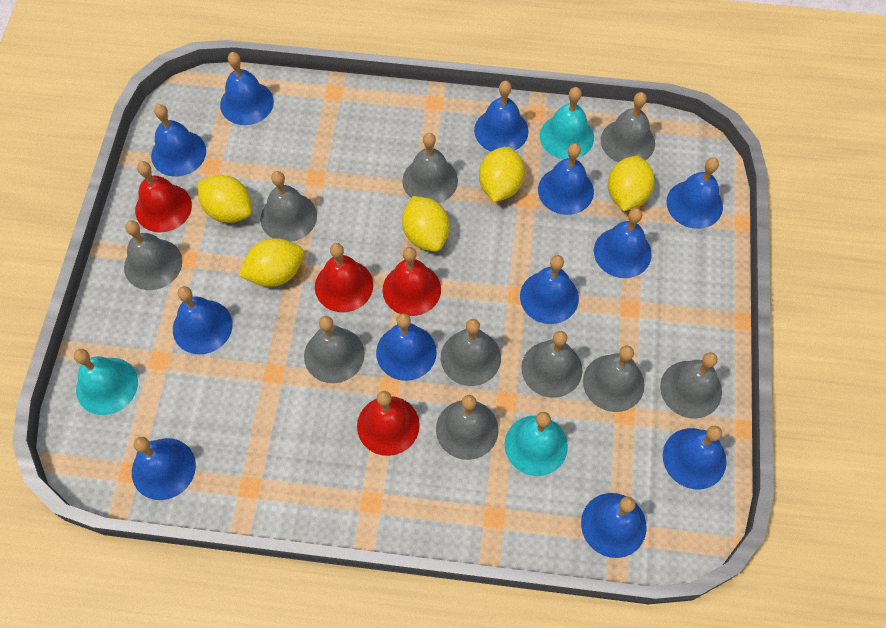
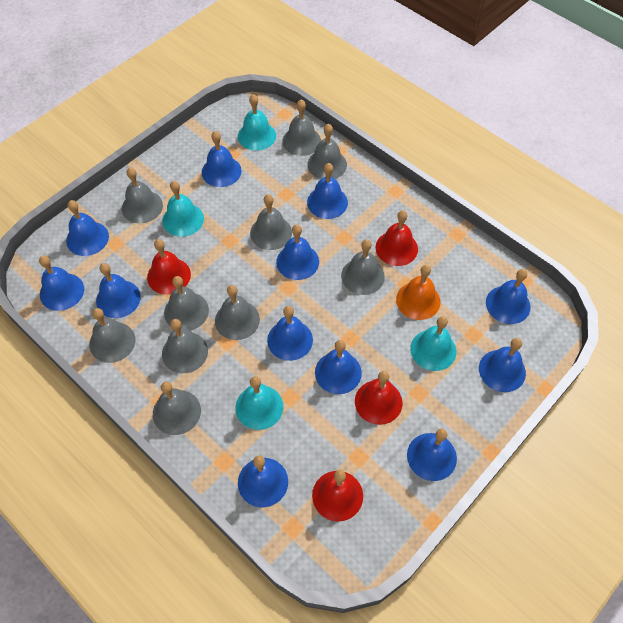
orange bell: none = 0 -> [396,265,441,320] = 1
turquoise bell: [74,349,138,415] [505,412,568,476] [540,87,594,159] = 3 -> [162,181,204,237] [235,376,283,430] [238,94,276,151] [410,316,457,371] = 4
yellow lemon: [198,175,252,223] [239,238,304,287] [402,196,450,252] [479,147,525,202] [608,156,655,211] = 5 -> none = 0

